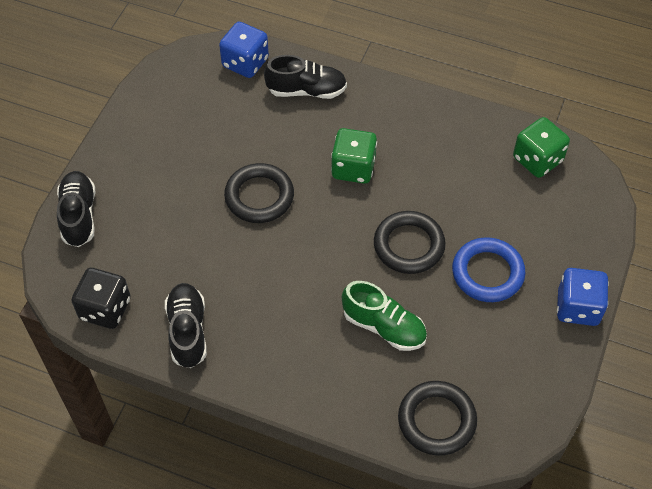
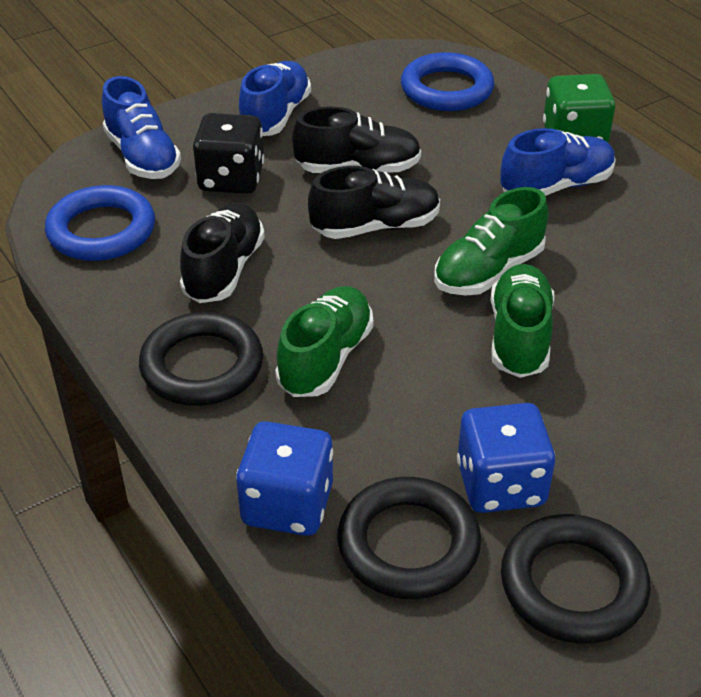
blue ring: [452,237,525,302] = 1 -> [45,185,155,261] [401,52,494,111] = 2
blue shoe: none = 0 -> [102,76,181,179] [239,61,311,136] [500,128,616,196] = 3
green dice: [331,128,377,184] [513,117,570,178] = 2 -> [543,74,615,142] = 1
green shoe: [342,281,427,351] = 1 -> [275,286,373,397] [434,187,548,296] [490,264,554,378] = 3

